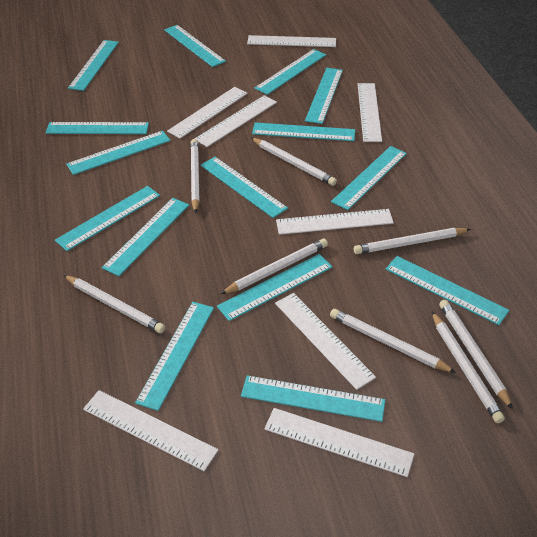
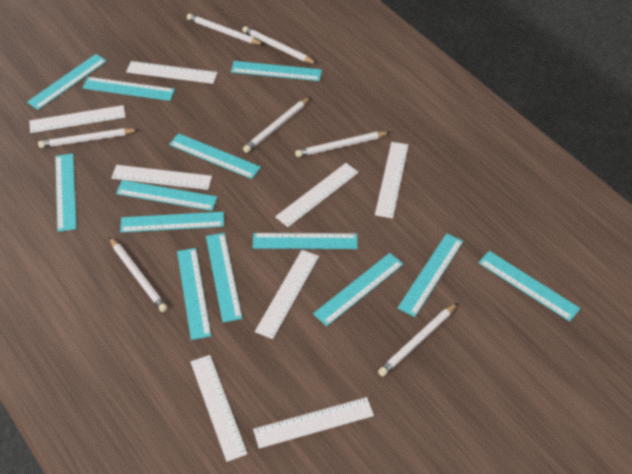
turquoise ruler: [46,122,149,134] [55,186,160,251] [66,131,171,175] [68,40,119,91] [102,198,189,276] [135,302,214,411] [164,25,226,67] [201,157,288,218] [217,254,332,321] [241,375,385,422] [252,123,355,141] [254,49,326,95] [305,68,343,124] [331,146,407,210] [386,256,509,325] = 15 -> [27,54,107,110] [55,154,77,232] [82,77,175,101] [116,180,218,211] [120,212,224,233] [169,133,261,179] [177,248,211,340] [206,233,242,322] [231,61,322,81] [253,233,358,249] [313,253,403,326] [398,233,463,317] [478,251,581,322] = 13
white pencil: [63,275,165,333] [190,139,200,213] [221,238,328,294] [251,138,337,186] [330,309,456,373] [354,228,471,254] [432,312,505,423] [439,300,513,410] = 8 -> [38,128,139,148] [109,237,168,312] [187,13,264,45] [242,26,317,64] [243,97,310,153] [295,132,390,157] [378,303,458,377] = 7

